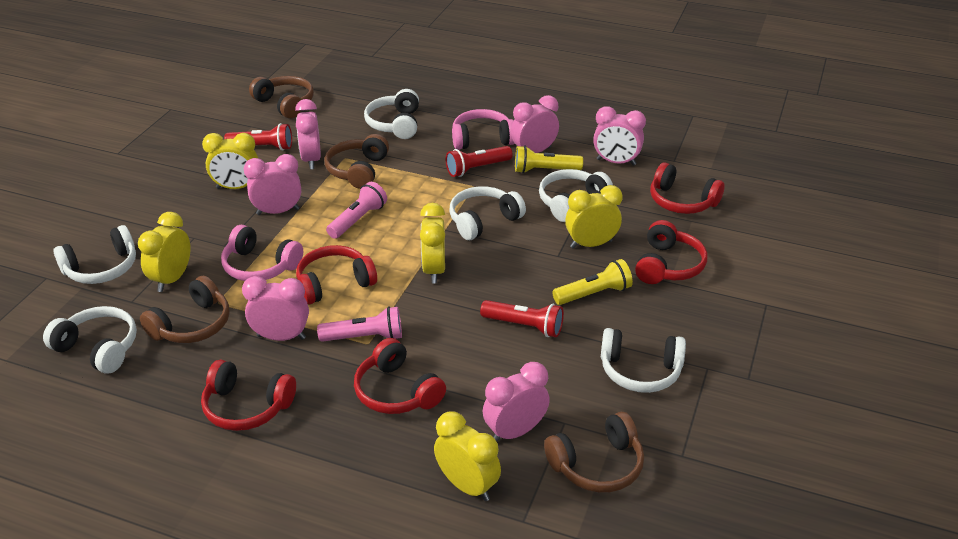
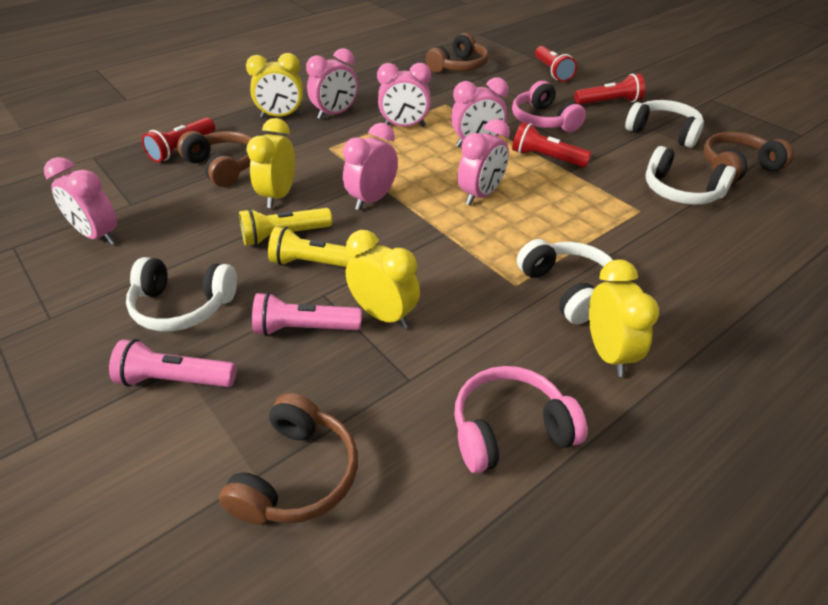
red flashlight: [224,123,292,151] [446,146,513,177] [480,300,564,338] = 3 -> [142,117,215,162] [512,122,592,167] [535,46,577,82] [574,74,645,105] = 4
red headphones: [201,360,296,431] [296,245,377,304] [354,338,446,414] [635,220,707,284] [650,162,725,214] = 5 -> none = 0
white headphones: [43,306,137,374] [53,225,136,284] [364,89,419,139] [449,186,526,240] [539,169,613,222] [601,328,686,393] = 6 -> [126,257,237,332] [517,239,613,324] [625,100,704,148] [646,146,736,205] = 4
yellow clock: [138,212,191,292] [202,133,258,189] [420,203,445,283] [434,412,501,501] [565,185,623,249] = 5 -> [246,53,303,118] [246,118,295,208] [346,230,420,329] [589,259,659,377] = 4

